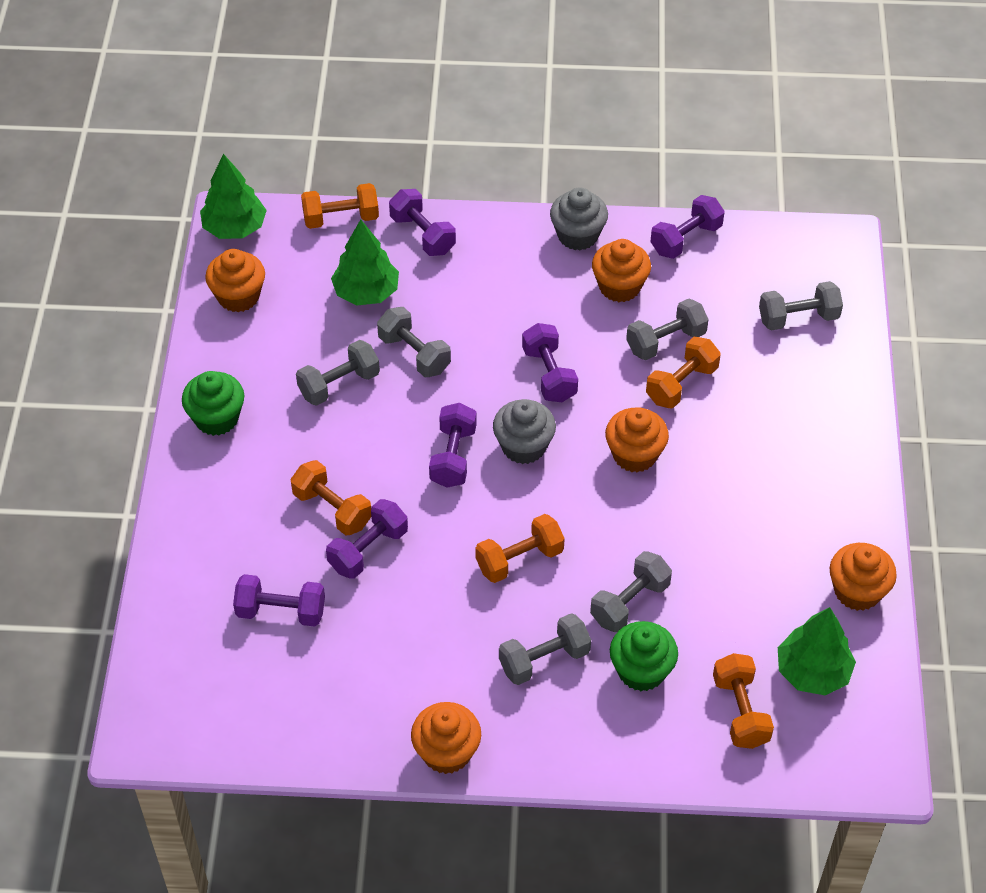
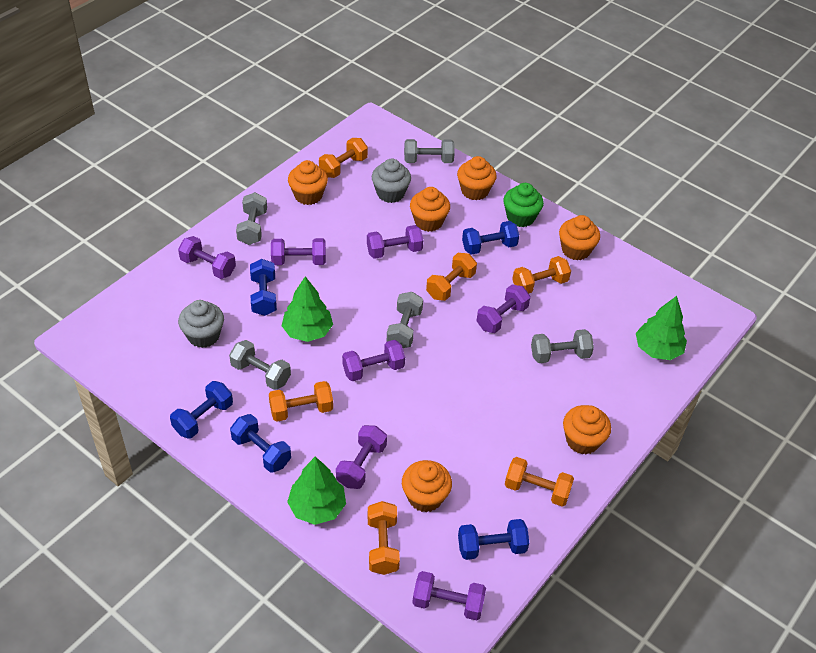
blue dumbbell: none = 0 -> [170,381,233,439] [230,414,291,473] [250,259,277,316] [458,519,529,560] [462,221,519,255] = 5
green cupcake: [182,371,244,436] [610,621,678,691] = 2 -> [503,183,544,227] = 1
grey dumbbell: [296,340,380,406] [377,307,451,377] [499,613,591,685] [590,551,672,632] [626,299,709,360] [759,281,843,330] = 6 -> [229,340,291,390] [236,192,267,245] [387,292,423,348] [404,139,455,163] [531,329,594,363] = 5
orange cupcake: [205,249,265,312] [411,702,481,774] [592,239,651,302] [605,407,669,473] [830,543,897,611] = 5 -> [288,160,328,205] [402,460,452,512] [410,187,450,232] [457,156,496,200] [559,215,600,260] [563,405,611,455] = 6
orange dumbbell: [291,460,371,536] [301,183,379,229] [475,514,565,583] [646,337,721,409] [713,653,774,749] = 5 -> [269,381,333,422] [319,138,368,178] [368,501,400,575] [426,253,477,301] [505,457,574,506] [512,256,571,293] = 6
purple dumbbell: [233,574,325,627] [326,499,408,579] [389,189,456,256] [429,403,477,488] [522,323,578,402] [650,195,725,259] = 6 -> [178,236,236,279] [271,238,326,265] [336,425,387,489] [342,340,405,381] [367,225,423,259] [412,571,486,621] [477,284,530,333] = 7

